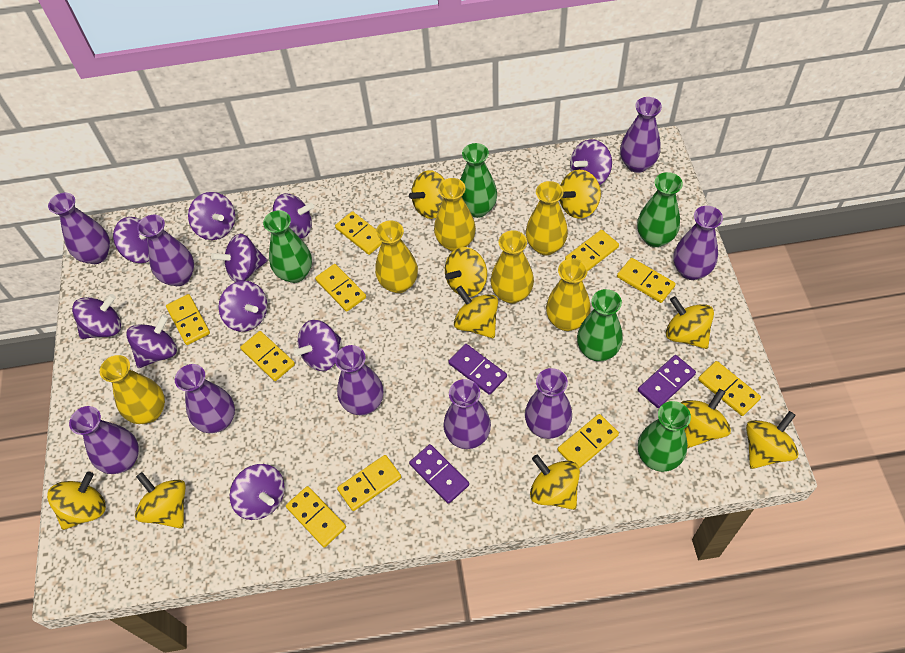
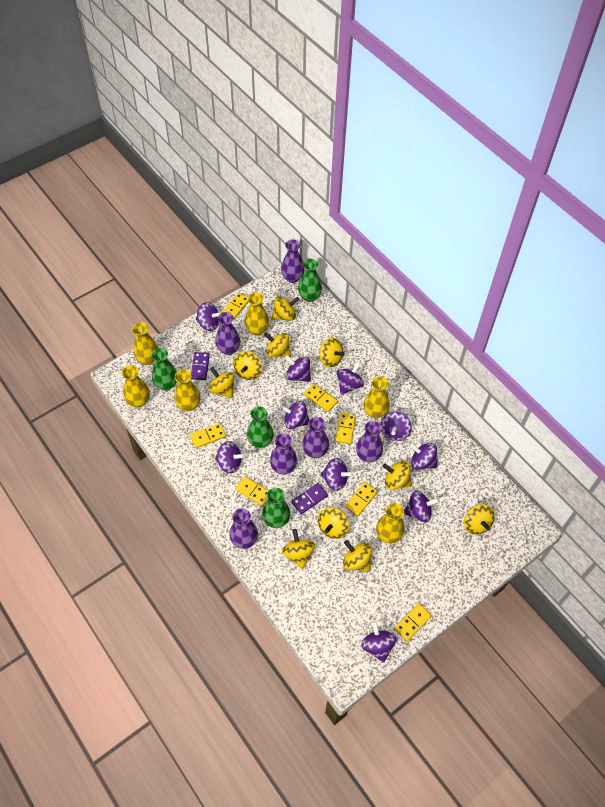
green vase: [263,210,312,283] [460,143,497,218] [577,289,623,361] [637,172,683,247] [638,401,691,472] = 5 -> [151,348,177,390] [247,406,274,448] [262,488,290,528] [298,259,322,302] = 4
purple domino: [409,444,469,504] [448,344,507,395] [638,355,696,408] = 3 -> [191,352,210,380] [291,483,328,514] = 2
purple vase: [48,193,110,264] [69,406,139,474] [137,215,194,286] [175,364,235,433] [335,345,383,415] [443,379,491,449] [525,368,572,439] [620,97,662,173] [673,206,723,280] = 9 -> [215,312,240,355] [229,508,258,549] [270,433,297,474] [281,239,305,283] [302,417,329,458] [356,421,383,462] = 6
yellow domino: [166,294,210,345] [240,331,295,381] [286,486,346,547] [315,264,366,312] [335,211,382,255] [337,455,401,511] [558,414,619,468] [565,230,619,271] [617,258,676,303] [698,361,761,416] = 10 -> [190,423,226,448] [222,293,249,320] [235,476,269,506] [304,384,338,412] [335,413,356,444] [345,482,378,516] [394,603,432,641] = 7

